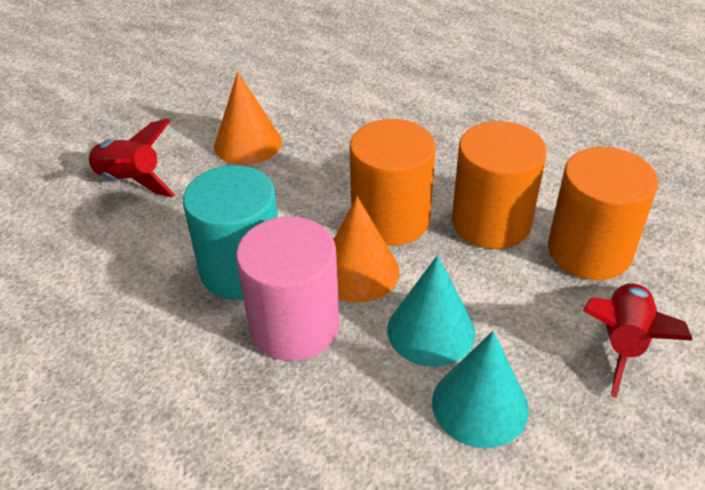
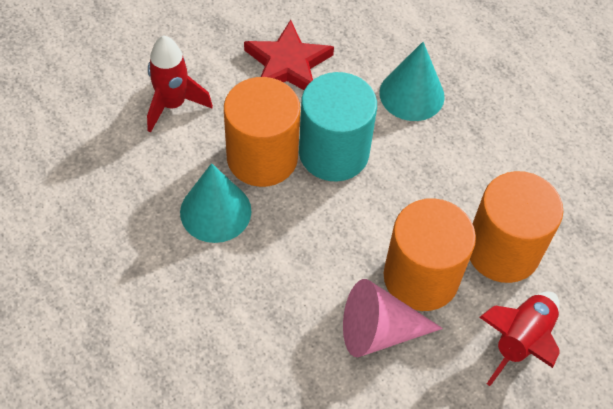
orange cone: [214,72,282,165] [333,196,399,302] = 2 -> none = 0
pink cone: none = 0 -> [343,279,443,357] = 1
pink cylinder: [236,217,340,361] = 1 -> none = 0
red star: none = 0 -> [244,20,334,90] = 1

